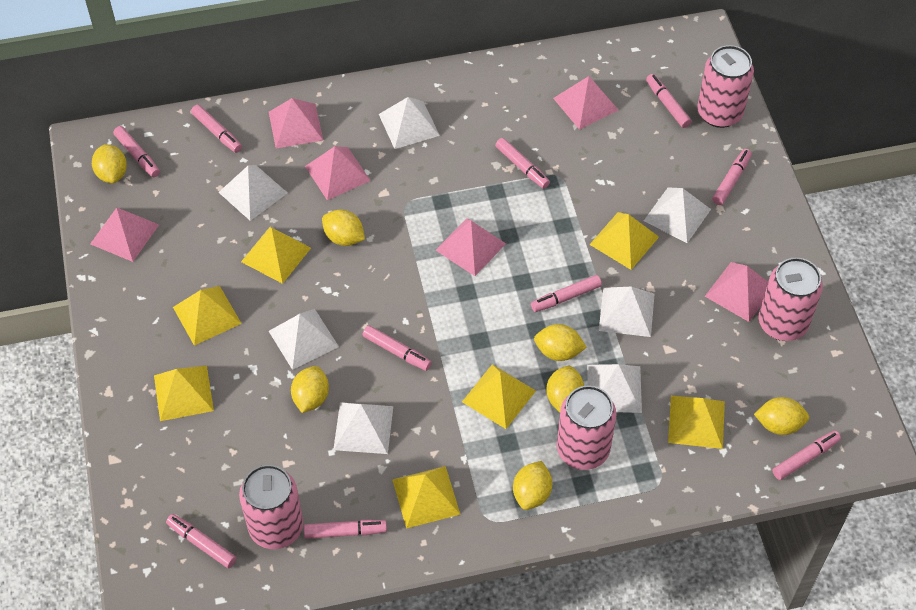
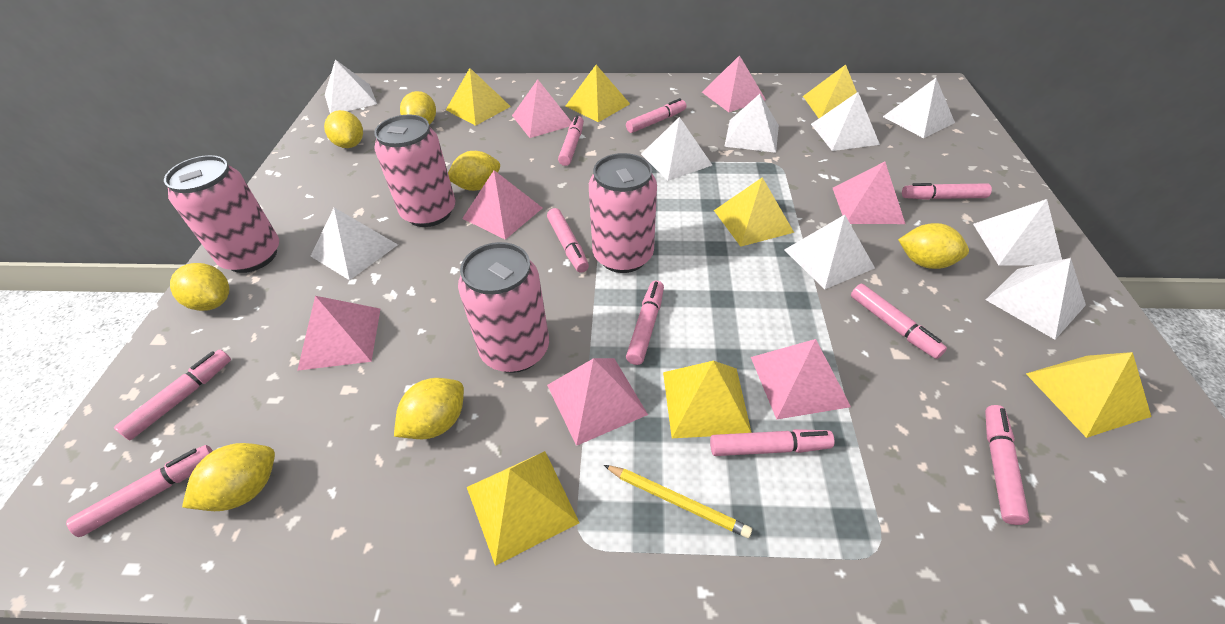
pink pyramid: [90,208,159,262] [269,98,323,148] [305,146,371,200] [436,218,506,276] [553,76,618,130] [705,262,768,322] = 6 -> [297,296,380,371] [462,170,542,240] [512,79,572,138] [547,358,648,446] [702,55,766,112] [751,339,851,419] [833,162,905,224] = 7
white pyramid: [218,165,287,221] [269,309,339,370] [333,402,393,454] [379,97,440,149] [587,364,642,413] [599,287,654,337] [644,187,711,243] = 7 -> [311,208,398,280] [325,59,377,114] [641,117,712,181] [724,94,779,153] [784,215,875,289] [811,92,880,151] [883,78,955,138] [973,199,1062,266] [986,258,1086,340] = 9
yellow pencil: none = 0 -> [604,465,752,538] = 1

